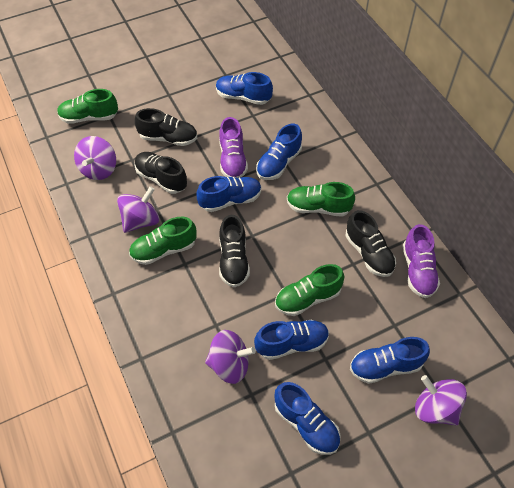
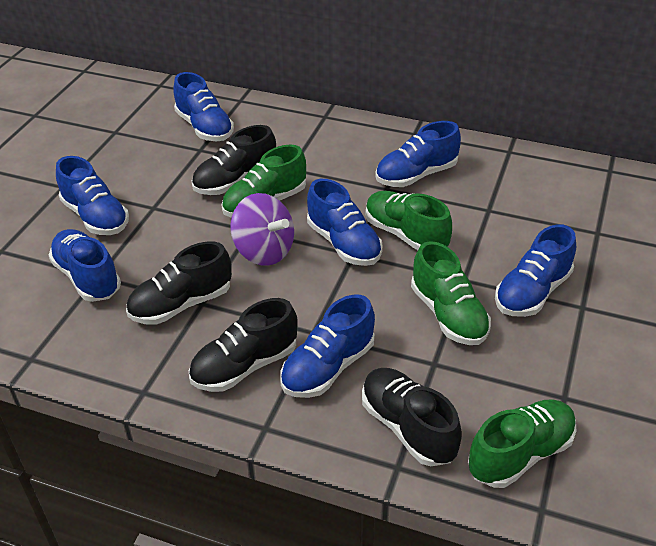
blue shoe: [196,176,261,212] [216,72,273,105] [254,320,329,360] [256,124,302,180] [274,382,341,455] [350,337,430,384] = 6 -> [49,229,121,302] [56,156,129,235] [173,72,234,141] [280,294,375,398] [307,179,383,266] [375,121,461,187] [495,224,576,317] = 7
purple shoe: [219,117,248,178] [403,224,440,298] = 2 -> none = 0
purple spinning top: [74,136,116,180] [117,186,159,233] [205,330,256,384] [415,375,467,426] = 4 -> [230,193,294,266] = 1

